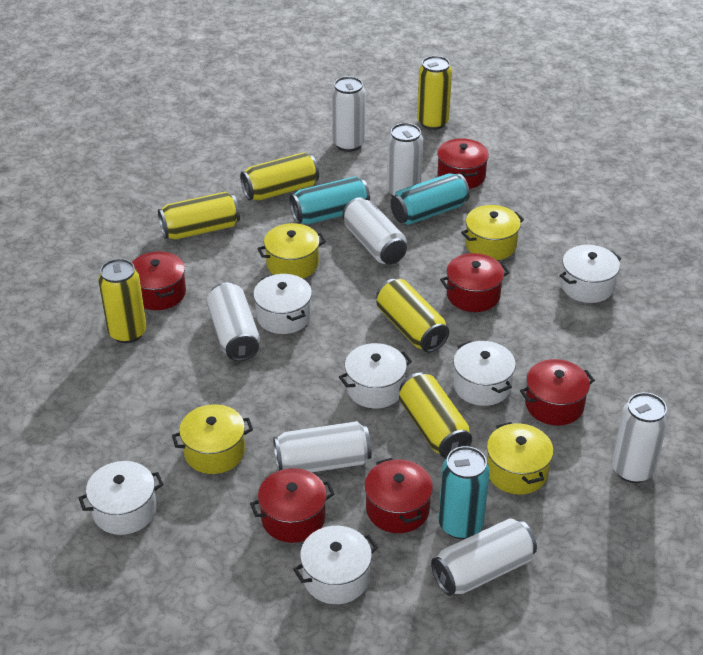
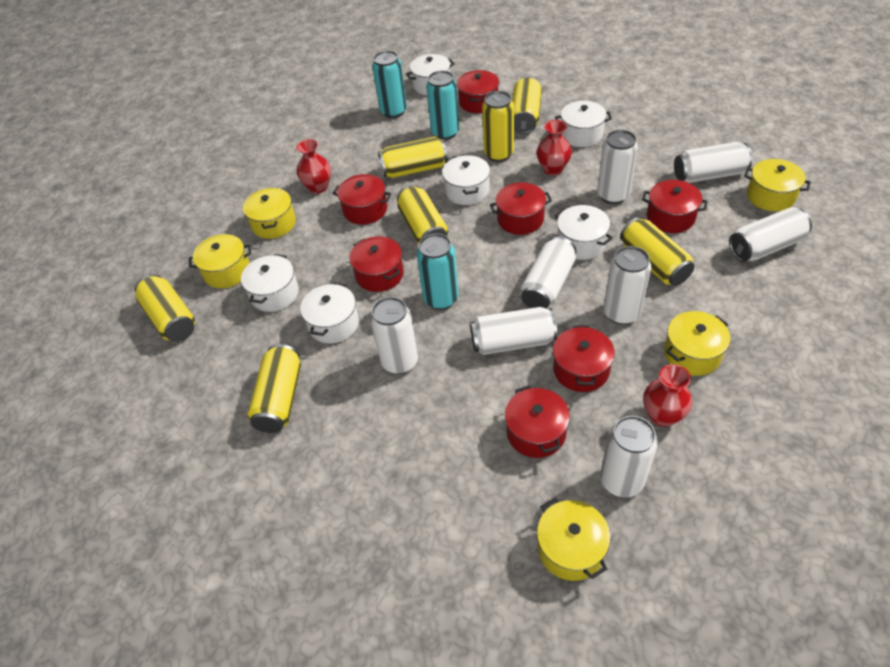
red pot: [132,251,186,310] [250,468,335,543] [364,458,433,533] [437,138,489,189] [440,253,510,312] [520,359,595,426] = 6 -> [333,174,391,225] [349,236,404,292] [457,70,499,113] [490,182,552,235] [505,385,570,458] [553,325,615,392] [642,180,708,233] = 7
red vase: none = 0 -> [296,139,331,194] [537,120,572,176] [643,364,692,427] = 3
white can: [207,282,260,361] [273,421,372,472] [332,76,365,152] [342,197,407,264] [387,123,423,197] [431,518,537,596] [612,392,669,483] = 7 -> [370,297,418,374] [470,307,557,355] [520,237,576,308] [597,130,638,204] [600,416,658,498] [604,246,651,325] [674,142,753,183] [729,207,812,262] = 8
yellow can: [98,259,147,343] [158,192,240,240] [240,152,319,201] [376,279,449,352] [399,373,472,459] [417,56,452,130] = 6 -> [135,274,195,342] [247,344,301,433] [378,136,448,178] [397,185,448,245] [482,91,514,162] [512,77,542,134] [620,217,694,286] = 7
yellow pot: [172,404,253,474] [257,223,326,279] [461,205,524,260] [487,422,554,494] = 4 -> [189,234,251,288] [243,188,296,239] [537,497,611,581] [664,311,730,376] [744,159,811,211] = 5

